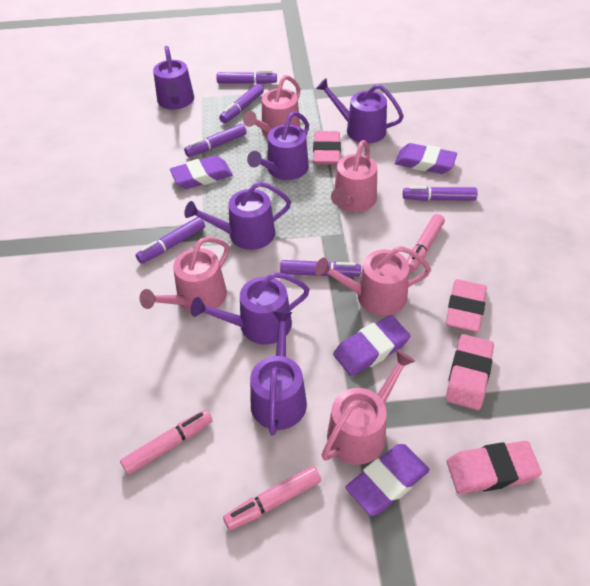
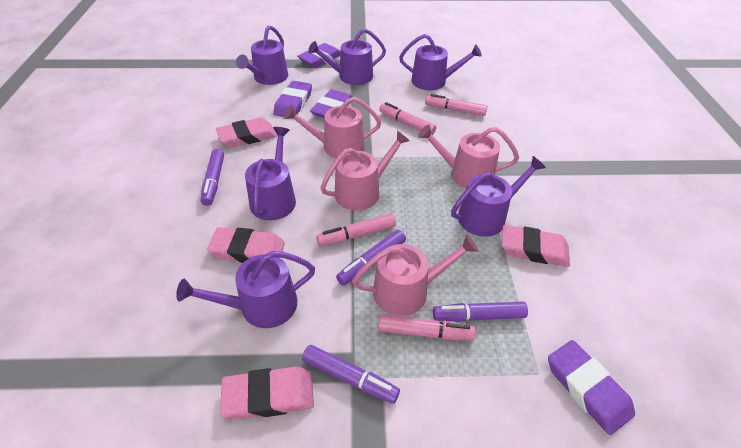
pink marker: [120,410,213,475] [223,466,321,530] [407,214,445,272] = 3 -> [316,213,396,246] [378,315,476,341] [379,102,436,135] [425,94,487,116] = 4
pink watering can: [140,237,229,313] [243,75,301,138] [315,246,431,316] [322,350,415,465] [331,140,377,212] = 5 -> [284,97,381,158] [320,130,410,211] [352,234,479,316] [418,125,519,188] = 4
purple marker: [136,217,205,264] [184,124,247,157] [216,71,277,84] [219,84,264,123] [280,260,361,277] [403,186,478,201] = 6 -> [201,149,224,206] [302,345,400,404] [336,230,406,286] [433,301,528,322] = 4

